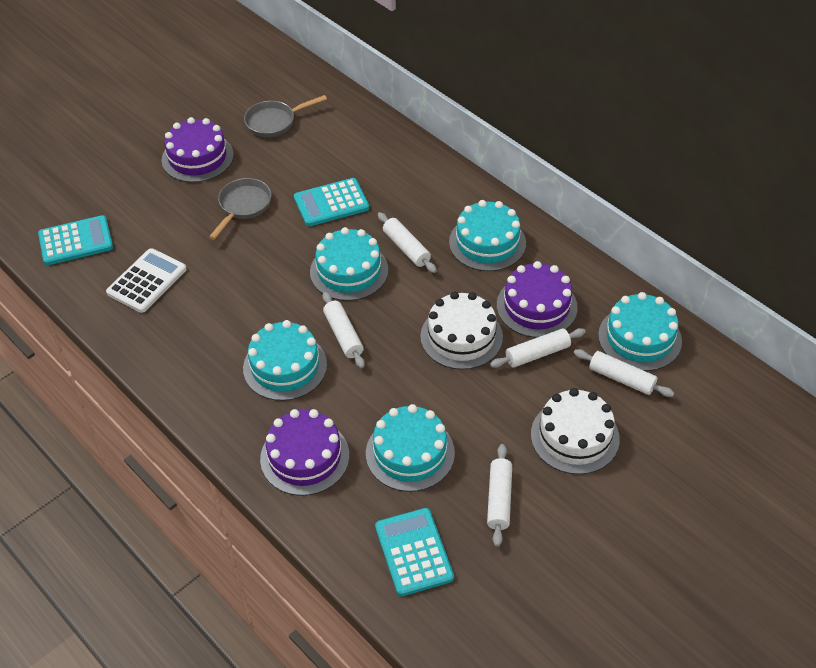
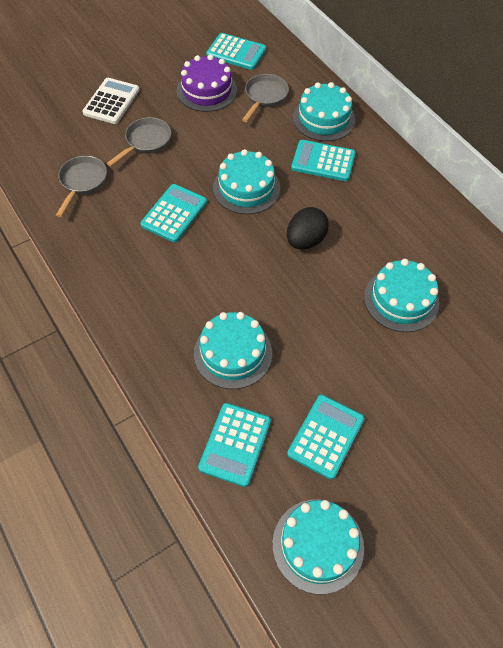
black egg: none = 0 -> [287,207,329,250] = 1
grey pan: [209,178,271,240] [244,95,327,137] = 2 -> [56,156,107,217] [107,117,171,167] [242,74,289,122] = 3
purple cake: [162,117,234,183] [260,409,349,496] [497,261,578,338] = 3 -> [177,54,237,112] = 1
turquoise calculator: [38,215,113,265] [294,178,369,227] [375,508,454,596] = 3 -> [140,184,207,243] [198,403,271,487] [206,33,266,70] [287,395,364,480] [291,140,356,181] = 5
white cake: [420,292,503,370] [531,388,620,475] = 2 -> none = 0
white rolling pin: [323,292,365,368] [378,212,437,273] [487,444,512,547] [490,328,586,368] [574,349,674,397] = 5 -> none = 0

